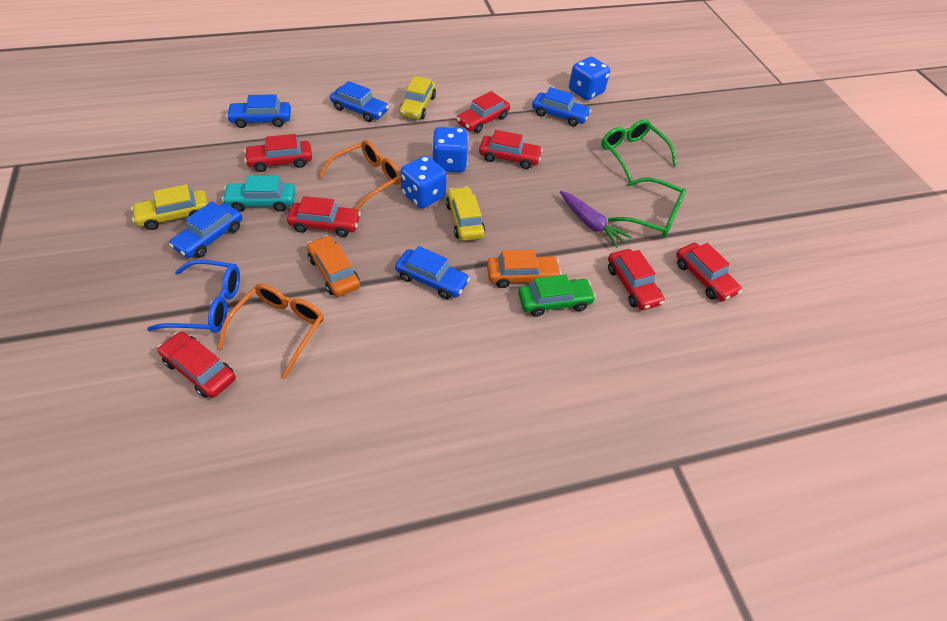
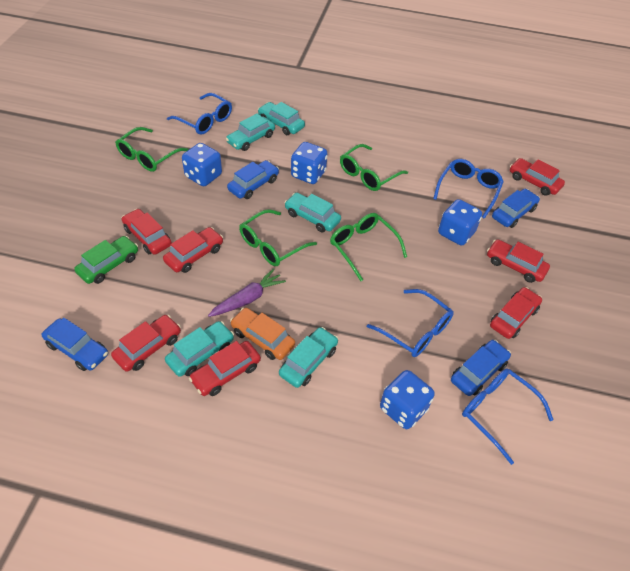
blue car: [169,201,242,258] [226,94,291,128] [330,81,389,122] [395,246,470,299] [532,87,591,126] = 5 -> [42,318,108,371] [227,160,279,199] [451,340,511,396] [492,189,540,228] = 4
blue dice: [400,156,447,209] [432,127,468,172] [569,57,610,100] = 3 -> [182,143,222,186] [291,142,328,184] [380,370,435,429] [438,199,482,246] = 4
blue glasses: [147,260,240,333] = 1 -> [167,93,232,135] [367,289,454,357] [433,159,504,219] [462,368,553,465] = 4
green glasses: [601,119,677,182] [608,177,686,238] = 2 -> [115,127,188,172] [239,209,317,266] [330,213,407,281] [340,144,408,191] = 4
orange car: [307,235,360,297] [487,250,562,288] = 2 -> [230,308,295,360] = 1
orange glasses: [218,284,324,378] [318,140,401,210] = 2 -> none = 0
turquoise car: [222,176,295,212] = 1 -> [165,321,234,377] [226,113,275,151] [258,102,305,135] [279,327,338,388] [284,193,341,232] = 5
yellow car: [131,184,208,230] [399,76,436,119] [446,186,485,241] = 3 -> none = 0

